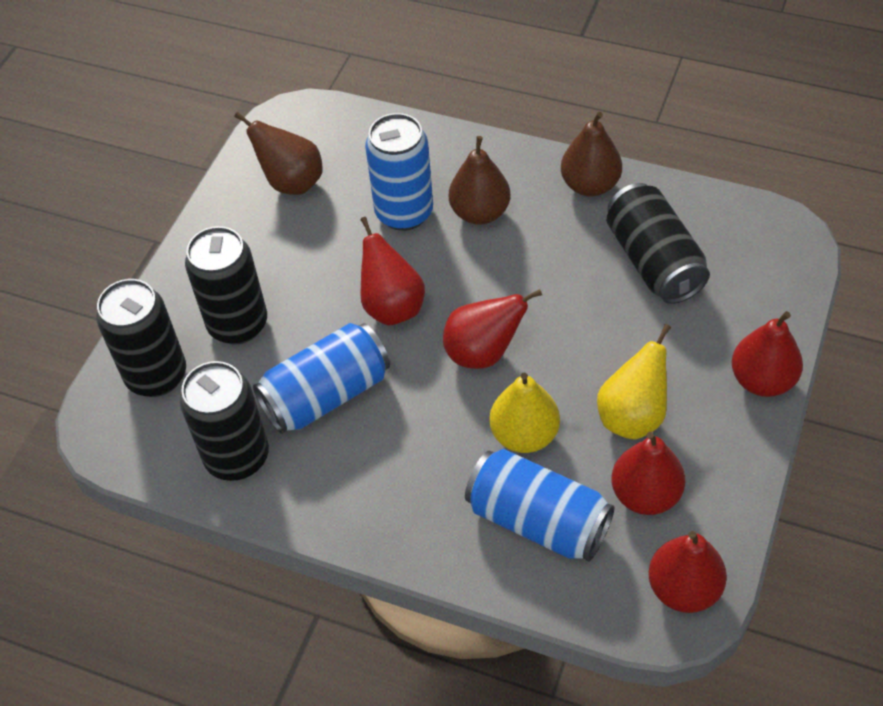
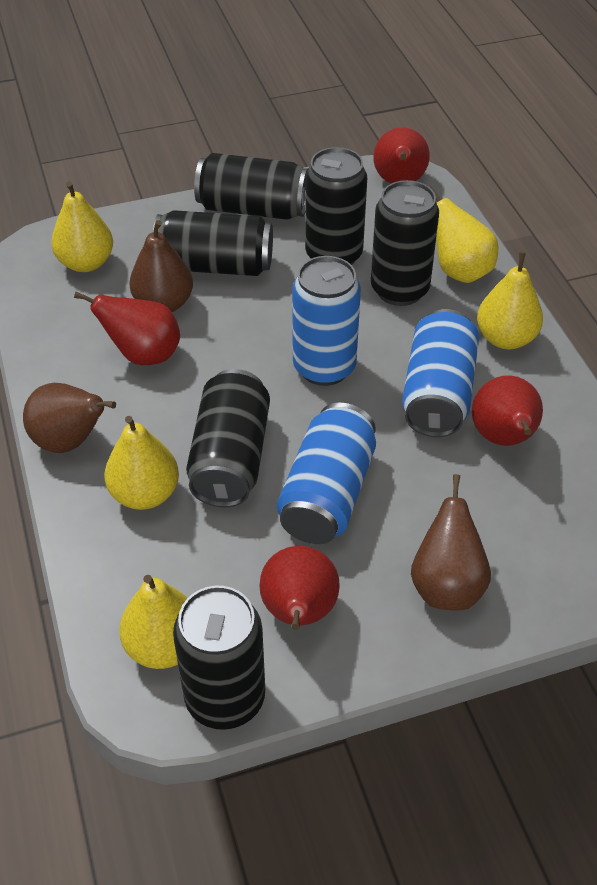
black can: [96,279,186,397] [180,361,269,481] [185,226,267,345] [607,183,710,304] = 4 -> [153,210,273,276] [173,586,265,730] [186,369,270,507] [194,153,308,220] [305,147,367,265] [371,180,439,306] = 6
red pear: [361,217,425,326] [443,289,542,369] [611,432,685,515] [648,531,727,613] [731,311,803,397] = 5 -> [74,292,180,365] [259,546,340,630] [373,127,430,183] [472,375,543,446] = 4
yellow pear: [489,372,560,453] [597,324,671,440] = 2 -> [51,181,113,272] [104,416,179,510] [119,575,188,669] [429,185,498,283] [477,252,543,349] = 5

